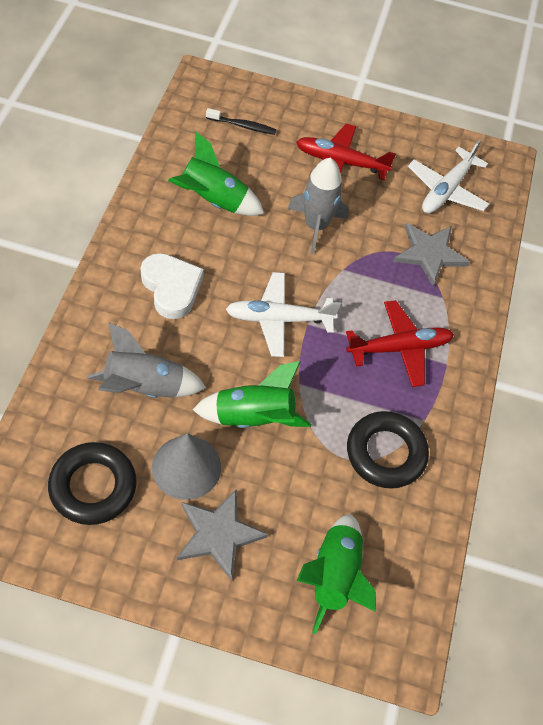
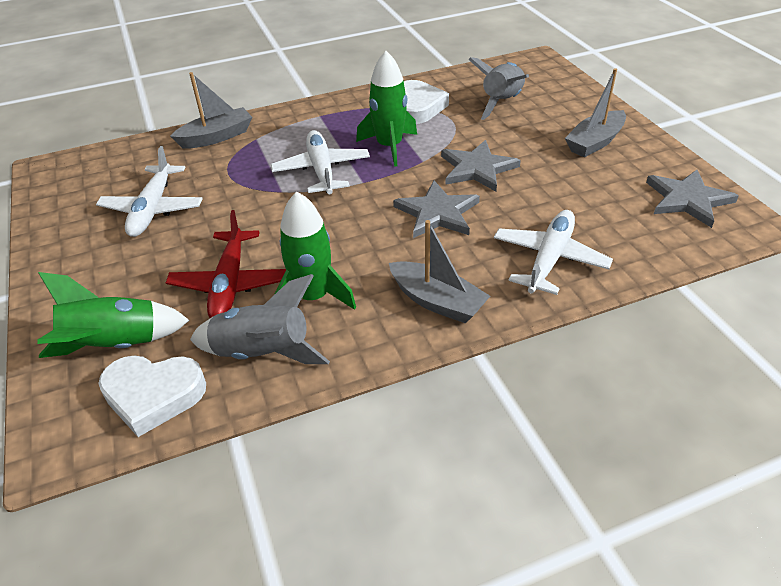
black ring: [48,442,137,525] [347,411,429,489] = 2 -> none = 0
black toothbrush: [206,108,276,135] = 1 -> none = 0
grey boat: none = 0 -> [170,72,252,149] [389,220,490,324] [565,68,626,157] = 3
grey cone: [152,433,221,500] = 1 -> none = 0
grey star: [177,489,268,581] [393,223,470,286] = 2 -> [393,180,480,238] [441,140,521,191] [646,170,739,228] = 3
red plane: [296,124,396,180] [346,300,454,387] = 2 -> [166,210,286,318] = 1
white heart: [141,253,204,319] = 1 -> [98,355,206,437] [404,80,449,124] = 2
white plane: [226,272,341,357] [408,140,489,213] = 2 -> [96,146,203,237] [271,130,370,194] [494,210,613,295] = 3

